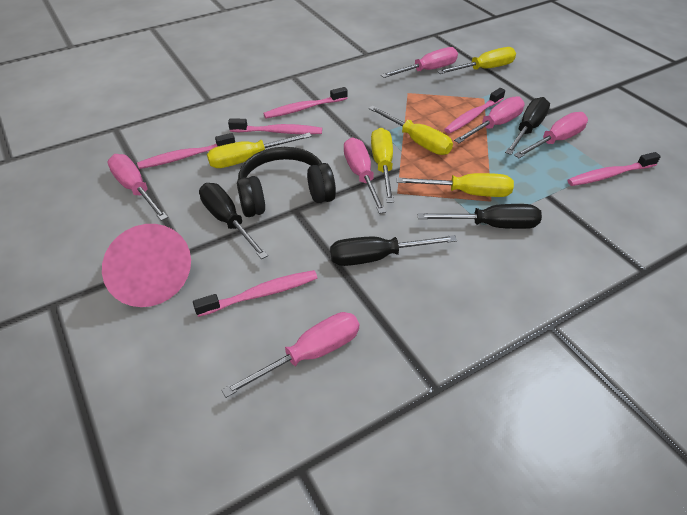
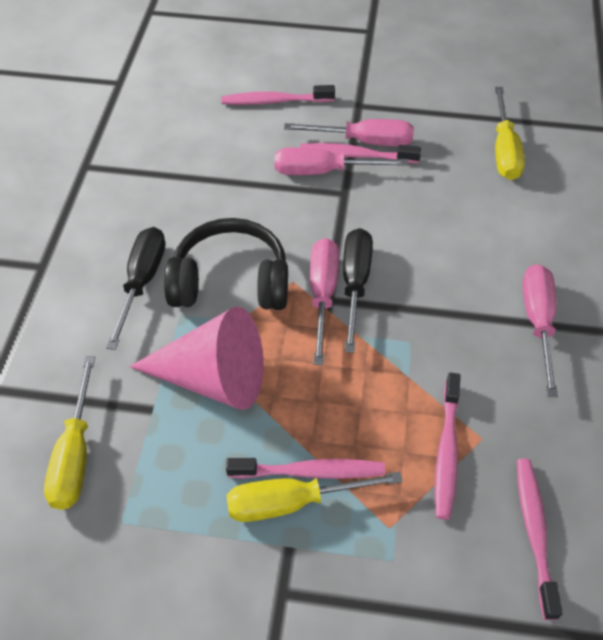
black screwdriver: [199,183,268,259] [330,235,457,266] [417,204,542,229] [505,97,550,155] = 4 -> [106,227,165,350] [343,228,373,353] = 2
pink screwdriver: [108,154,168,221] [221,312,359,398] [344,137,386,214] [381,47,458,78] [454,96,525,143] [514,112,588,158] = 6 -> [275,147,408,175] [284,119,414,147] [310,238,339,365] [522,264,558,397] = 4
pink toothbrush: [137,133,235,169] [193,270,317,317] [228,118,322,134] [263,87,348,118] [444,88,505,134] [568,152,661,186] = 6 -> [221,85,335,105] [226,458,385,479] [300,143,421,163] [435,373,461,520] [517,459,563,620] = 5
yellow screwdriver: [207,133,312,168] [369,106,453,155] [371,128,394,203] [397,173,514,197] [437,47,516,74] = 5 -> [44,356,95,510] [226,472,403,522] [495,87,525,180] = 3

